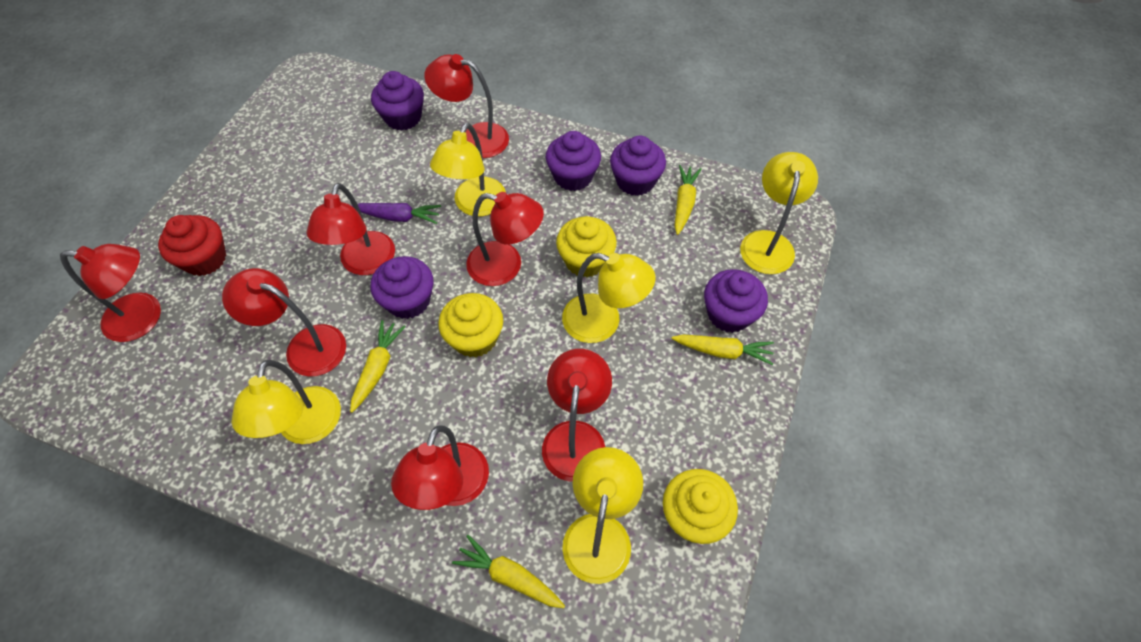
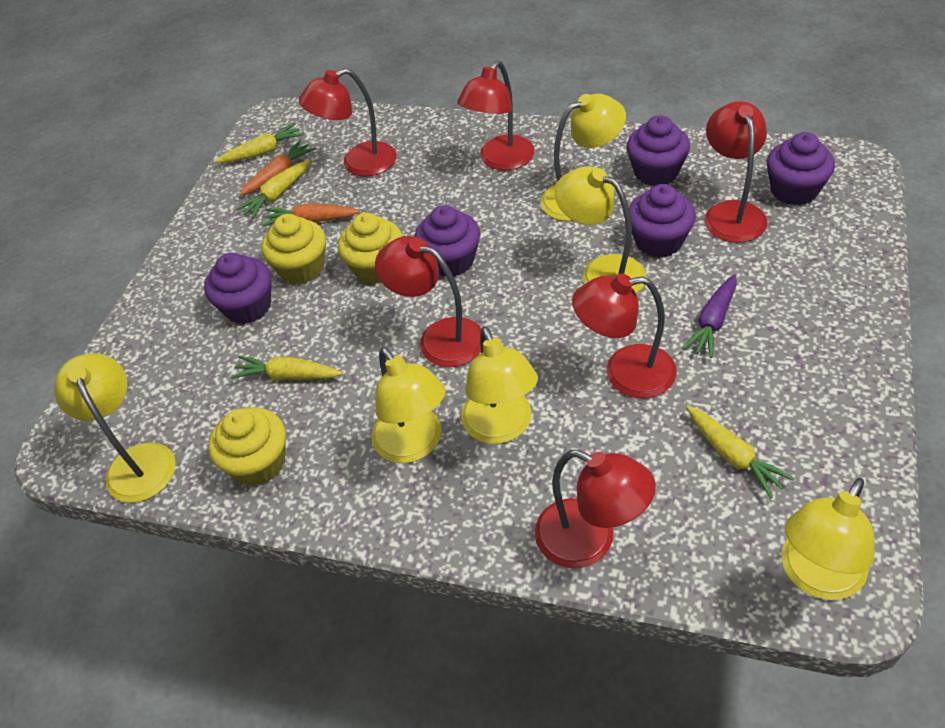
orange carrot: none = 0 -> [240,141,316,195] [263,203,360,227] = 2
red cupcake: [158,215,226,276] = 1 -> none = 0
red lamp: [60,244,161,342] [222,268,346,377] [306,183,395,275] [391,425,489,510] [424,54,509,158] [466,192,544,286] [542,349,612,482] = 7 -> [299,68,396,177] [375,236,481,367] [457,61,535,170] [535,450,656,568] [572,274,677,398] [704,101,767,243] = 6
yellow lamp: [231,360,341,444] [430,123,506,217] [562,253,655,343] [562,447,643,584] [740,152,818,274] = 5 -> [54,353,176,503] [371,347,446,463] [461,326,538,444] [540,93,626,221] [555,166,647,294] [782,478,874,600] = 6

